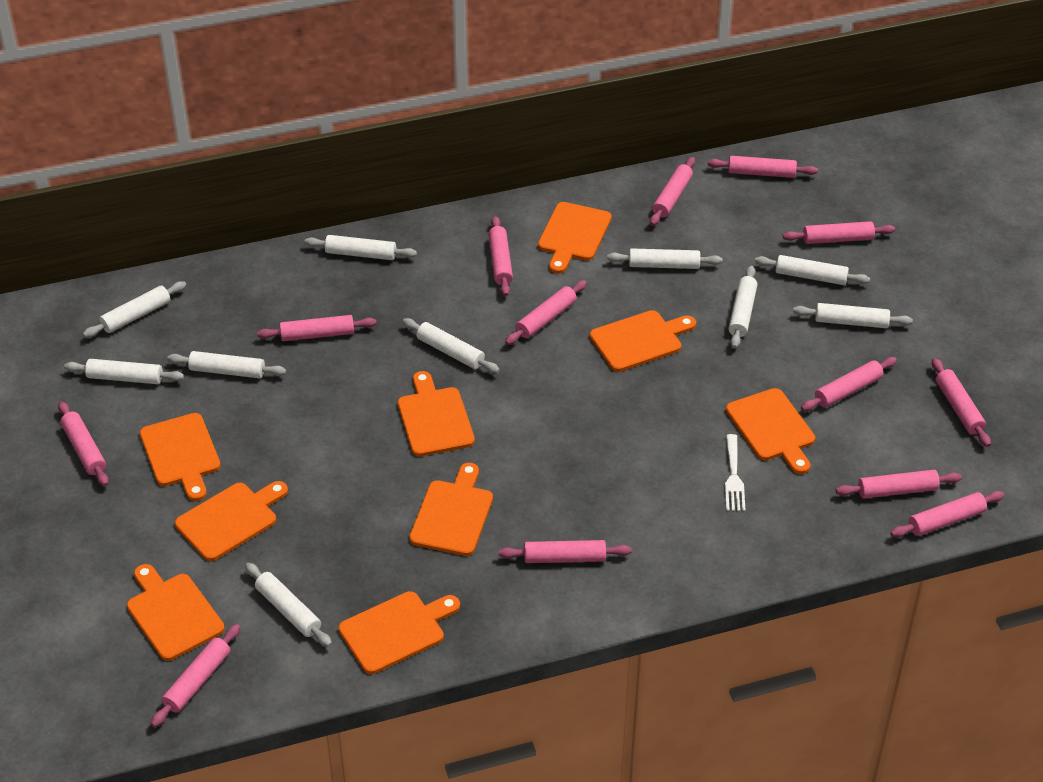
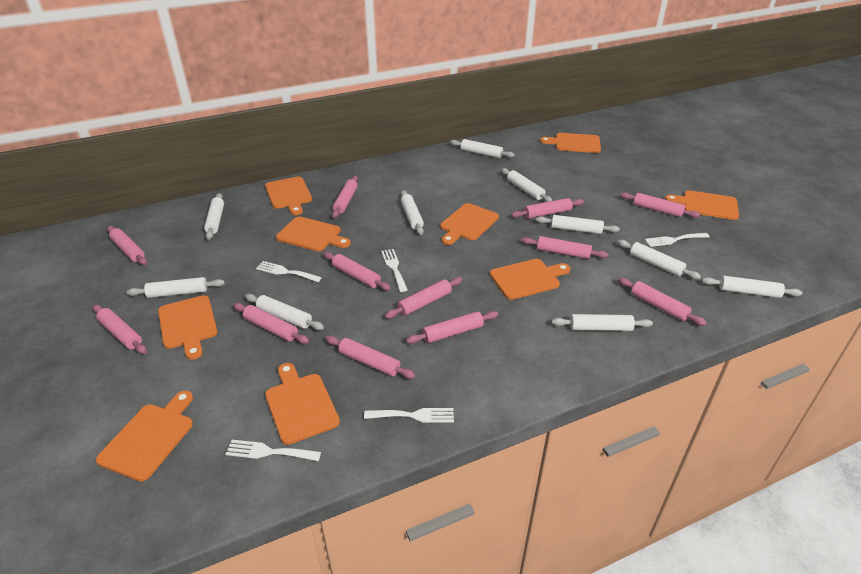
pink rolling pin: [58,401,109,486] [151,624,240,727] [257,315,377,341] [488,216,513,296] [499,540,631,563] [505,280,587,345] [650,157,695,226] [708,156,818,178] [783,221,895,244] [801,357,897,411] [836,470,962,499] [890,491,1004,537] [932,358,991,447] = 13 -> [93,305,147,354] [107,226,147,265] [233,303,309,344] [323,252,391,291] [326,336,415,379] [332,176,358,218] [385,277,463,319] [406,311,499,344] [511,198,584,219] [522,236,609,259] [618,277,707,326] [620,192,700,218] = 12
white fork: [725,434,746,511] = 1 -> [225,440,321,461] [256,261,322,282] [364,408,454,423] [381,249,408,292] [645,233,710,247] = 5

